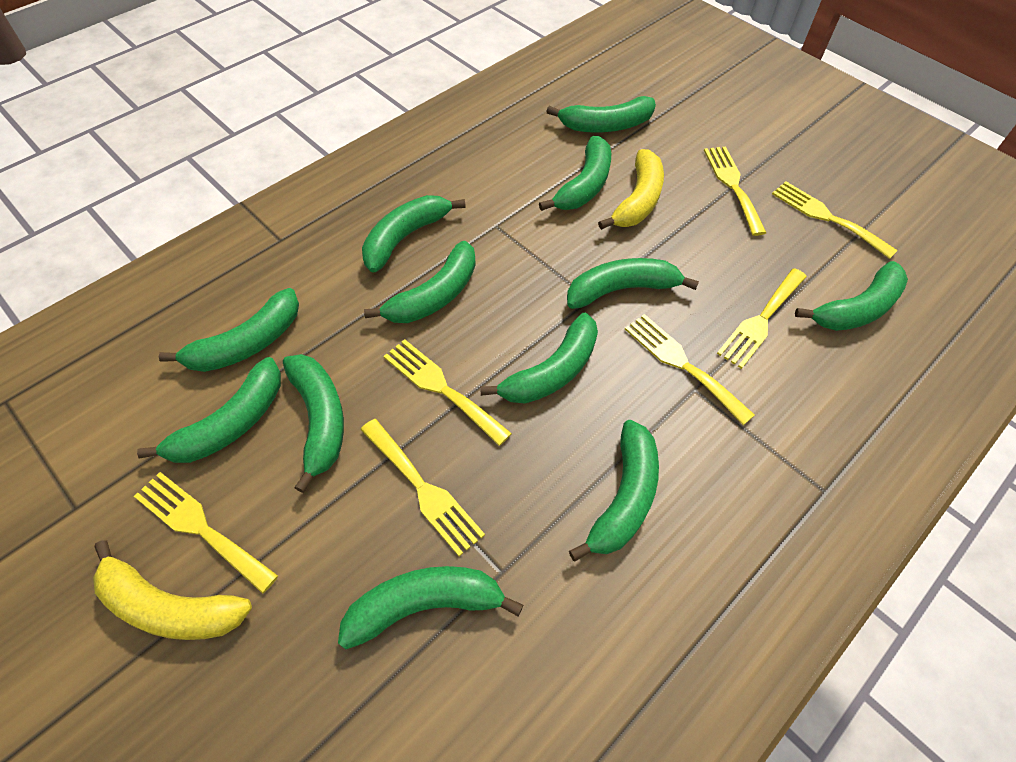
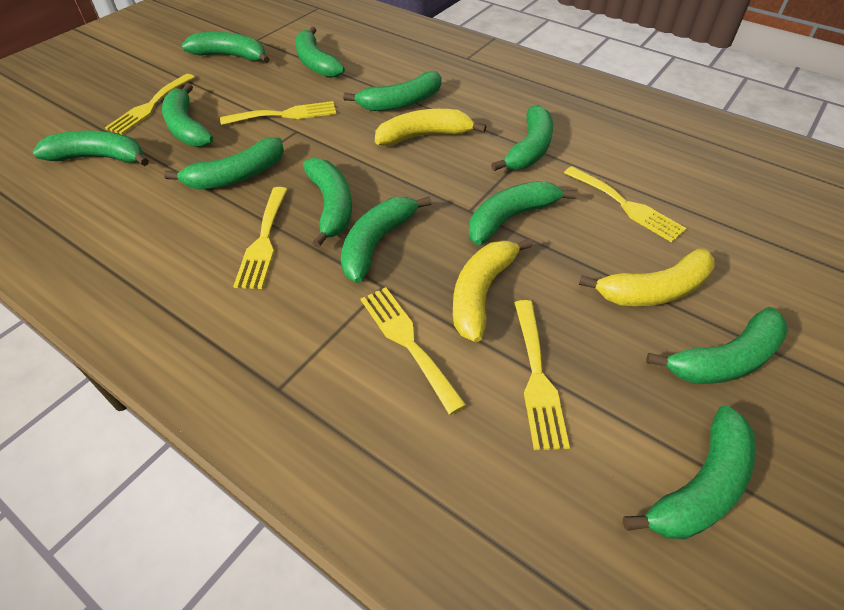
yellow banana: [93,540,252,640] [598,149,664,230] = 2 -> [375,109,486,146] [453,238,533,342] [579,248,715,306] = 3
yellow fork: [134,472,278,594] [360,419,485,556] [384,339,512,446] [625,314,755,425] [704,146,766,236] [717,268,807,369] [772,181,898,259] = 7 -> [105,74,195,135] [220,101,336,125] [233,187,288,289] [361,287,466,415] [514,300,570,450] [564,166,687,242] = 6

